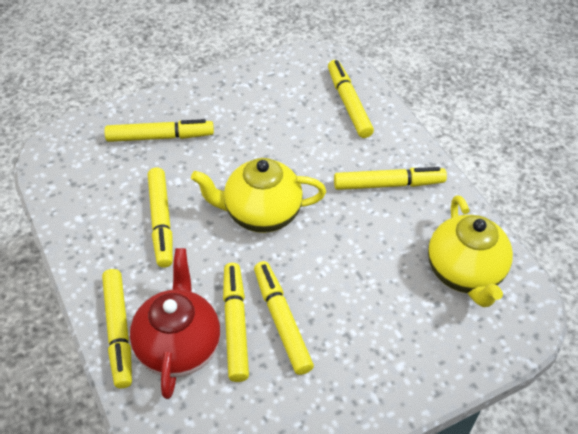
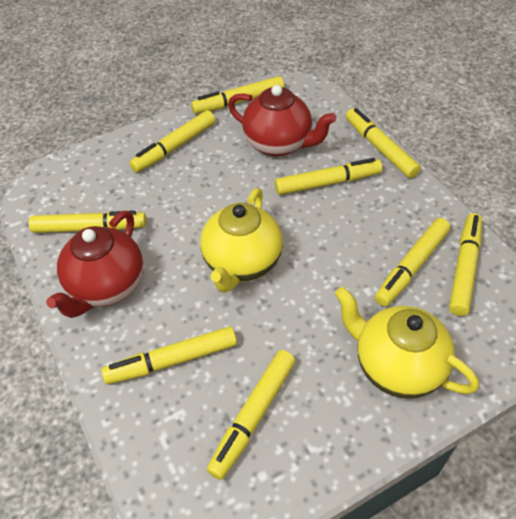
red teapot: [130,248,220,399] = 1 -> [46,211,144,318] [228,85,336,157] = 2
yellow marker: [102,269,132,389] [104,119,214,142] [148,168,173,268] [223,263,249,382] [254,261,314,375] [328,60,374,138] [334,167,447,190] = 7 -> [29,211,147,233] [101,326,237,384] [129,110,215,172] [191,76,284,114] [207,350,295,480] [275,158,382,195] [346,108,421,178] [375,218,450,307] [449,213,482,316] = 9

